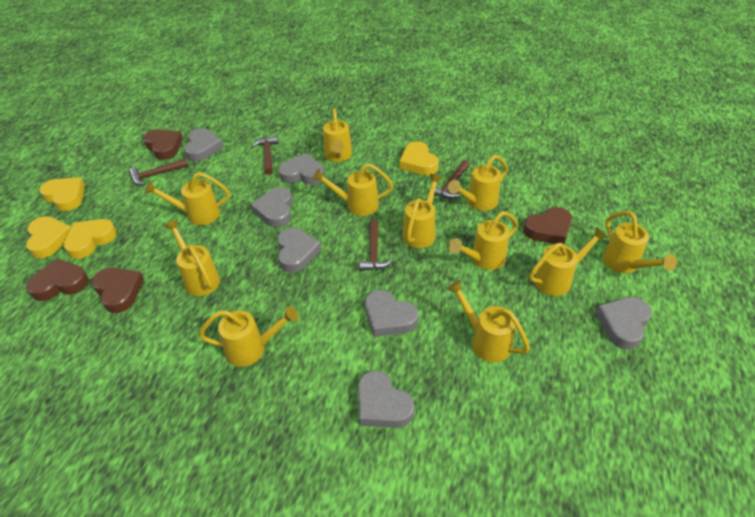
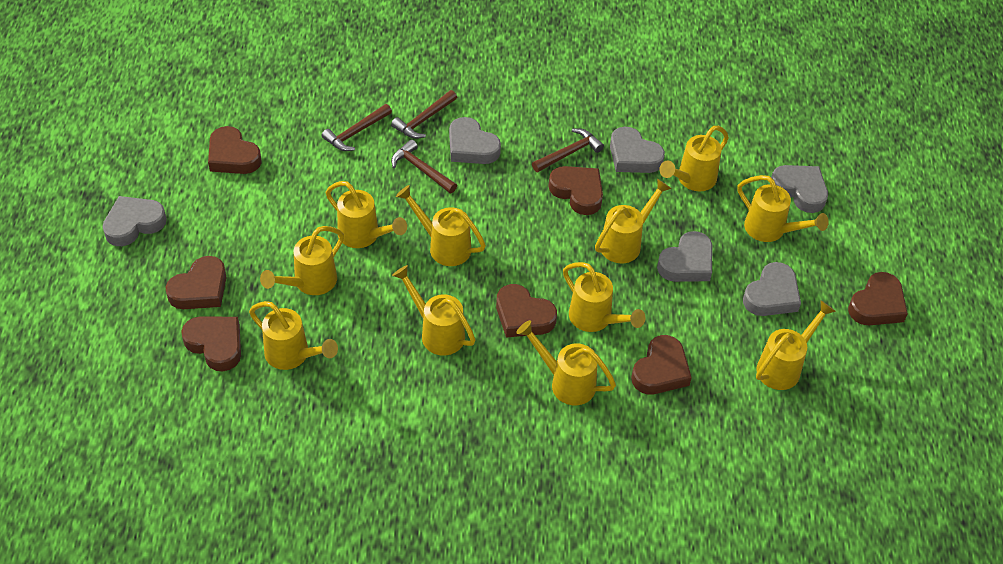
brown heart: [26,258,89,301] [91,268,144,313] [143,130,183,160] [523,207,572,245] = 4 -> [165,256,226,309] [181,316,241,371] [208,126,262,174] [496,284,557,338] [548,166,603,215] [631,335,692,394] [848,272,908,325] = 7
grey heart: [184,128,224,162] [251,187,293,228] [277,228,321,273] [278,153,324,185] [358,371,414,428] [365,290,418,337] [596,297,652,349] = 7 -> [102,196,167,246] [449,117,501,164] [610,127,665,173] [657,231,712,282] [743,262,801,316] [771,165,828,213] = 6
yellow heart: [26,216,71,259] [39,177,85,211] [64,219,117,259] [399,141,439,175] = 4 -> none = 0

